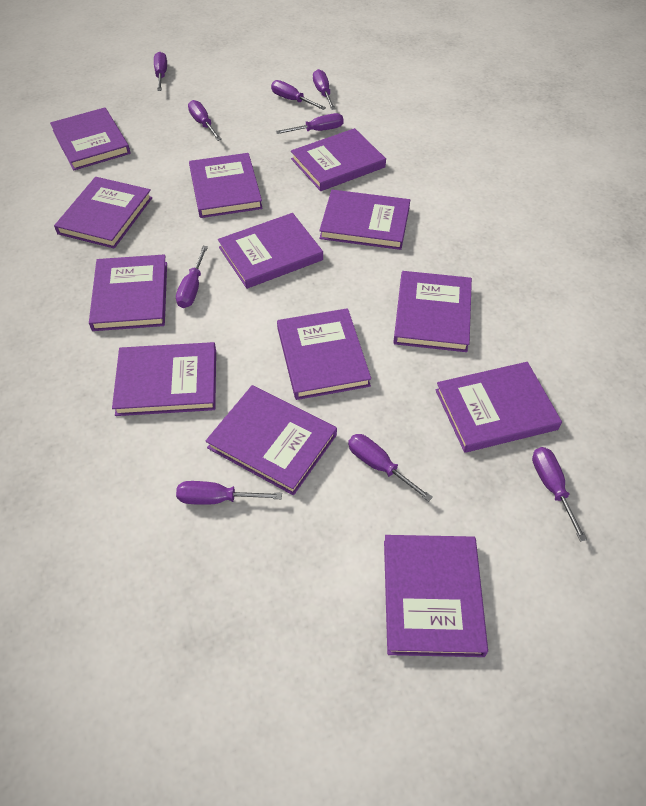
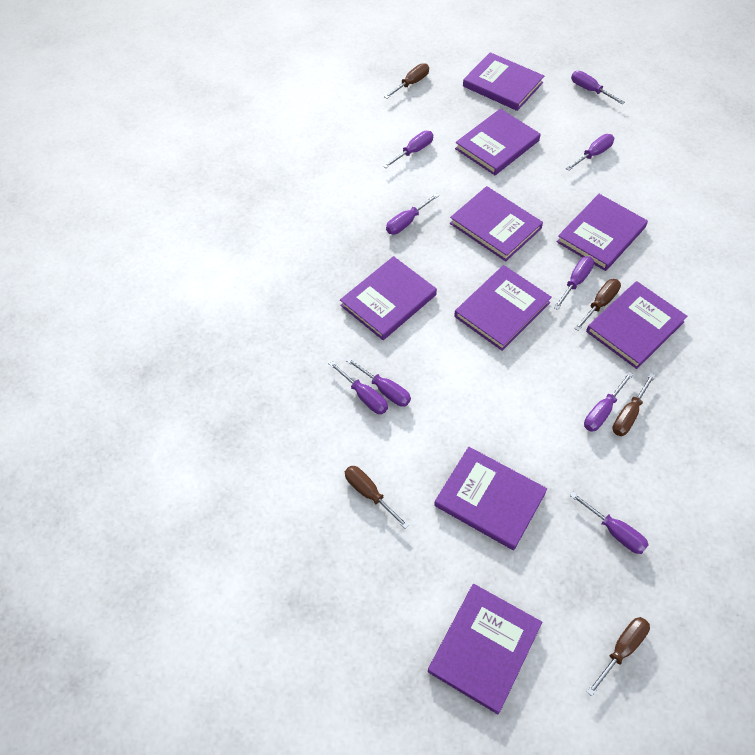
brown screwdriver: none = 0 -> [345,466,409,529] [384,63,429,99] [574,279,621,331] [587,617,650,696] [612,373,656,436] = 5
purple book: [50,107,130,170] [54,177,152,249] [89,254,167,331] [112,342,216,416] [189,153,263,218] [206,385,337,495] [218,213,323,289] [277,308,371,400] [291,128,386,191] [319,190,410,250] [384,535,488,657] [393,271,472,352] [436,362,562,453] = 13 -> [340,256,437,340] [428,584,542,714] [434,447,547,550] [450,186,543,261] [454,265,552,351] [455,109,540,175] [463,52,544,111] [557,194,648,271] [586,281,687,369] = 9

